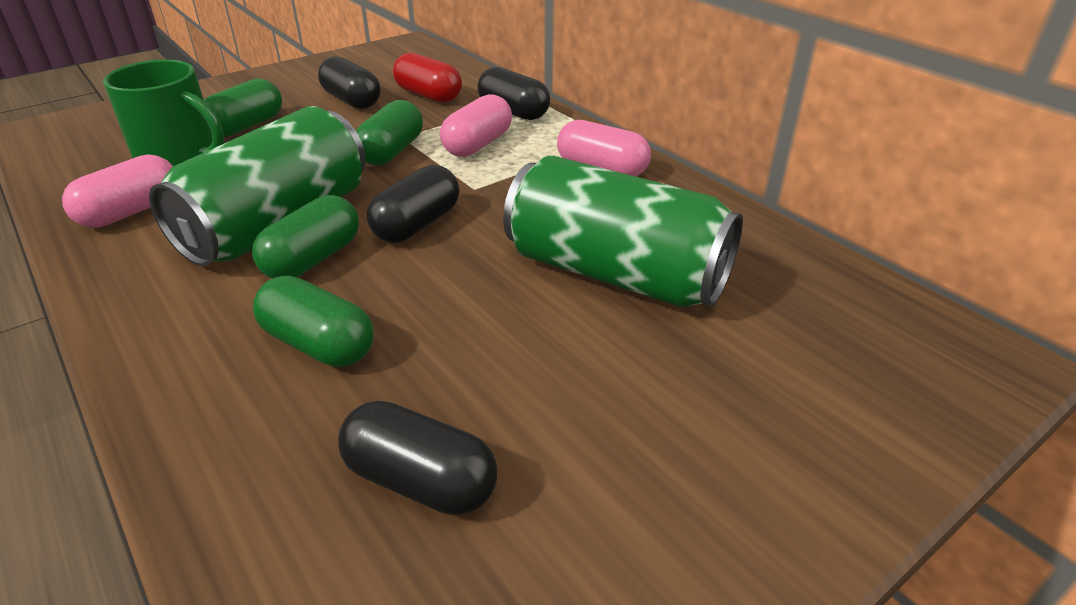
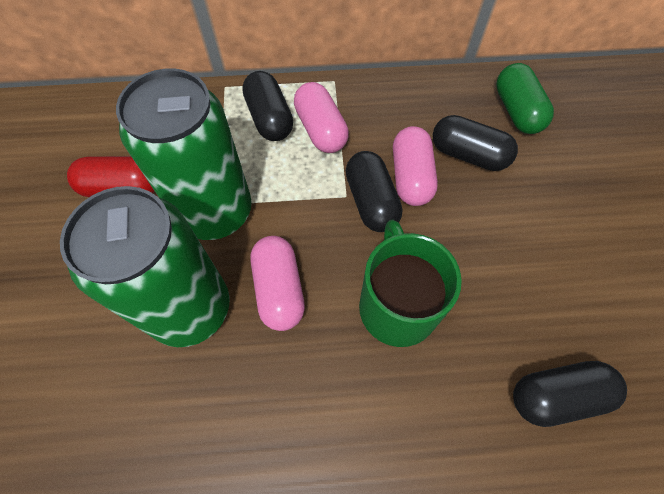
green capsule: [204,79,282,137] [252,195,359,279] [253,275,373,367] [356,100,423,165] = 4 -> [496,63,554,134] = 1

